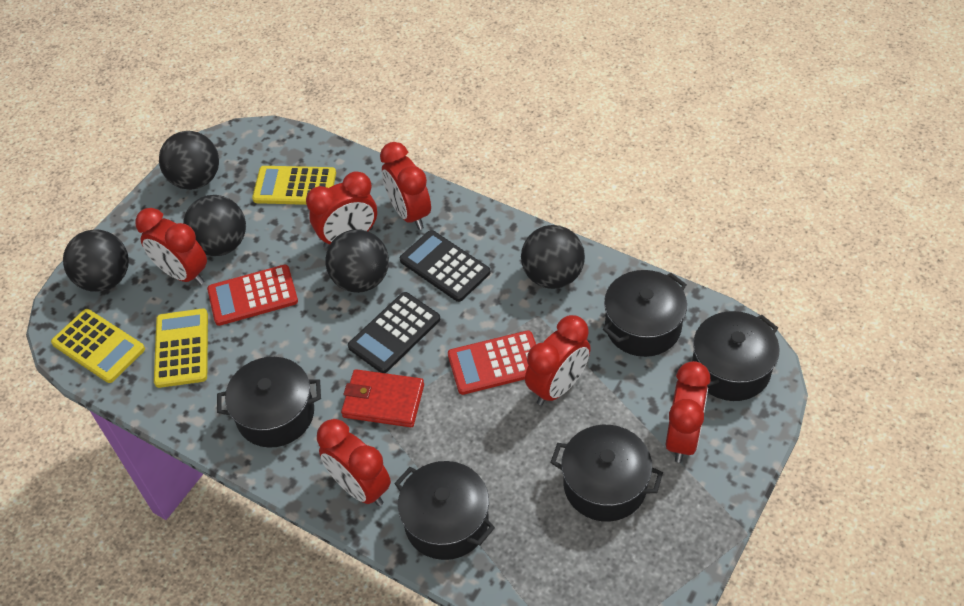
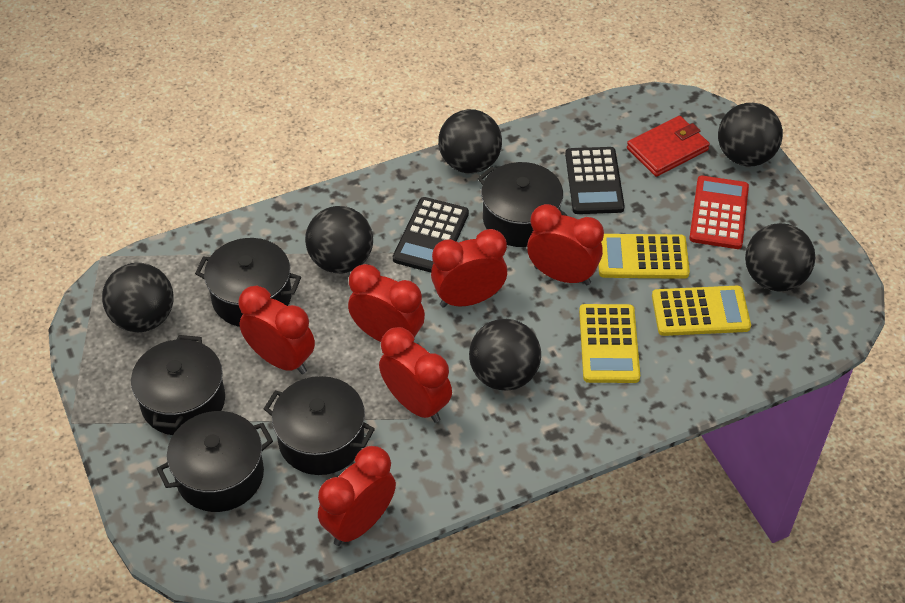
black ball: [63,229,129,292] [159,131,219,190] [183,195,246,256] [326,229,389,293] [521,225,585,289] = 5 -> [102,263,174,332] [305,206,373,273] [438,109,502,173] [469,319,541,391] [718,103,783,166] [745,223,815,292] = 6
red calculator: [207,265,298,326] [448,331,536,395] = 2 -> [689,176,749,249] = 1

